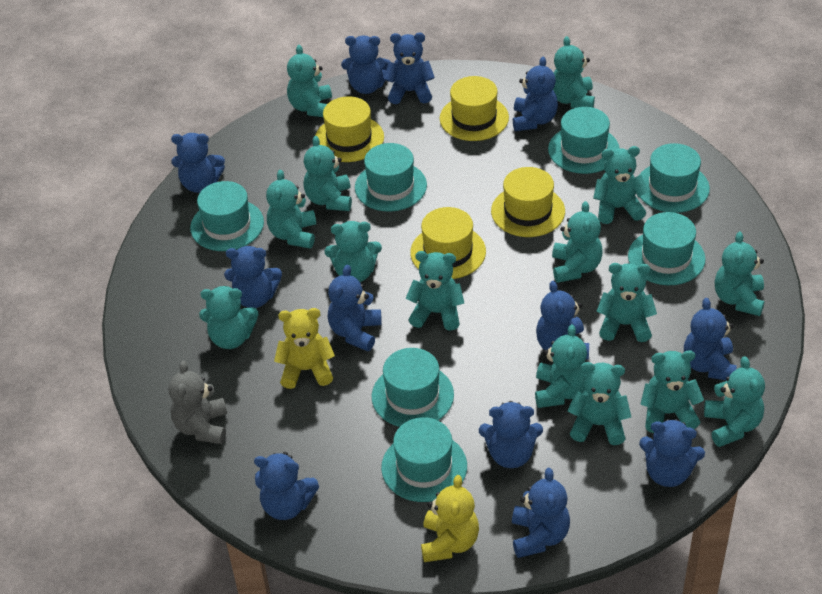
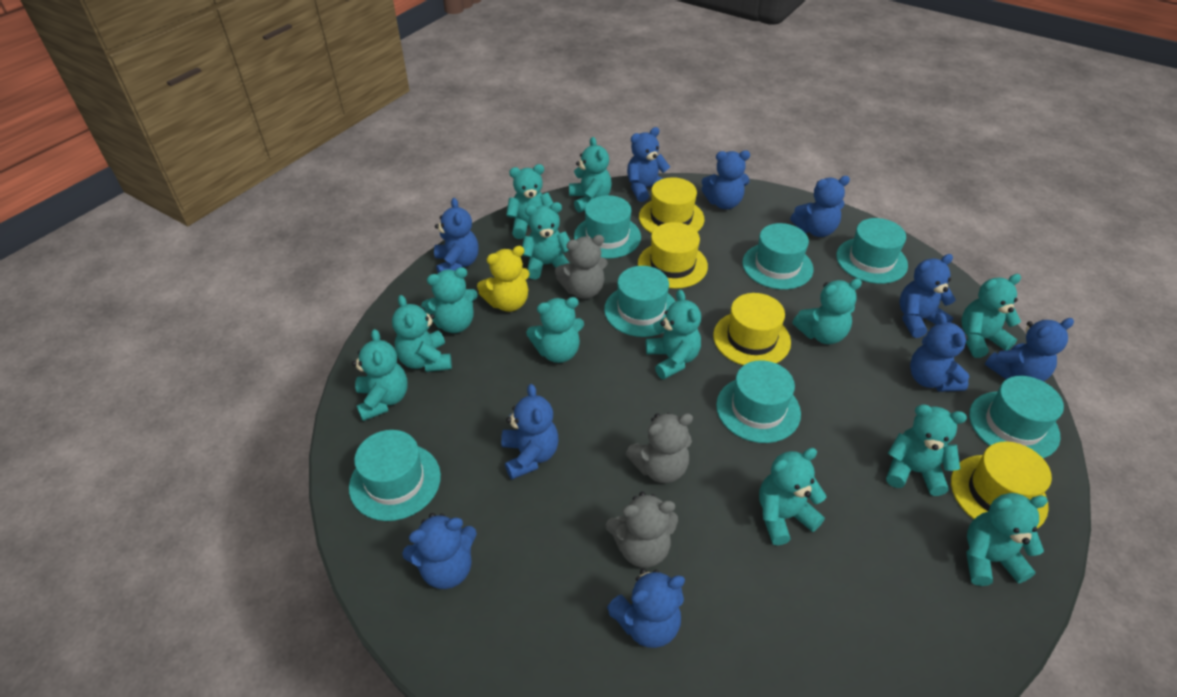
blue teddy bear: [171,133,225,193] [224,246,282,308] [254,452,319,520] [328,265,382,351] [341,35,391,94] [384,33,435,104] [479,401,543,468] [512,468,570,558] [513,57,558,131] [536,281,589,359] [639,419,705,487] [684,298,737,380] = 12 -> [402,513,477,589] [434,198,478,273] [501,384,559,479] [607,568,685,648] [627,127,670,202] [702,150,750,209] [790,176,850,237] [899,254,956,338] [910,313,969,392] [985,318,1074,382] = 10
grey teddy bear: [169,361,227,444] = 1 -> [555,235,608,299] [606,492,678,568] [626,413,693,483] = 3
turquoise teddy bear: [199,286,258,349] [266,170,316,249] [287,45,332,117] [303,136,352,211] [325,221,382,282] [406,251,464,331] [535,324,587,408] [552,201,603,283] [553,36,595,108] [568,362,631,445] [593,146,649,224] [596,263,657,342] [640,350,704,433] [704,356,765,447] [715,232,764,316] = 15 -> [352,329,408,421] [392,295,452,372] [421,267,478,333] [506,164,553,239] [522,202,570,279] [526,297,584,363] [569,137,612,213] [646,290,701,379] [759,448,826,545] [792,279,862,344] [886,404,967,496] [961,274,1021,358] [966,493,1048,586] = 13
yellow teddy bear: [274,308,335,389] [421,475,479,562] = 2 -> [477,246,530,312] = 1

